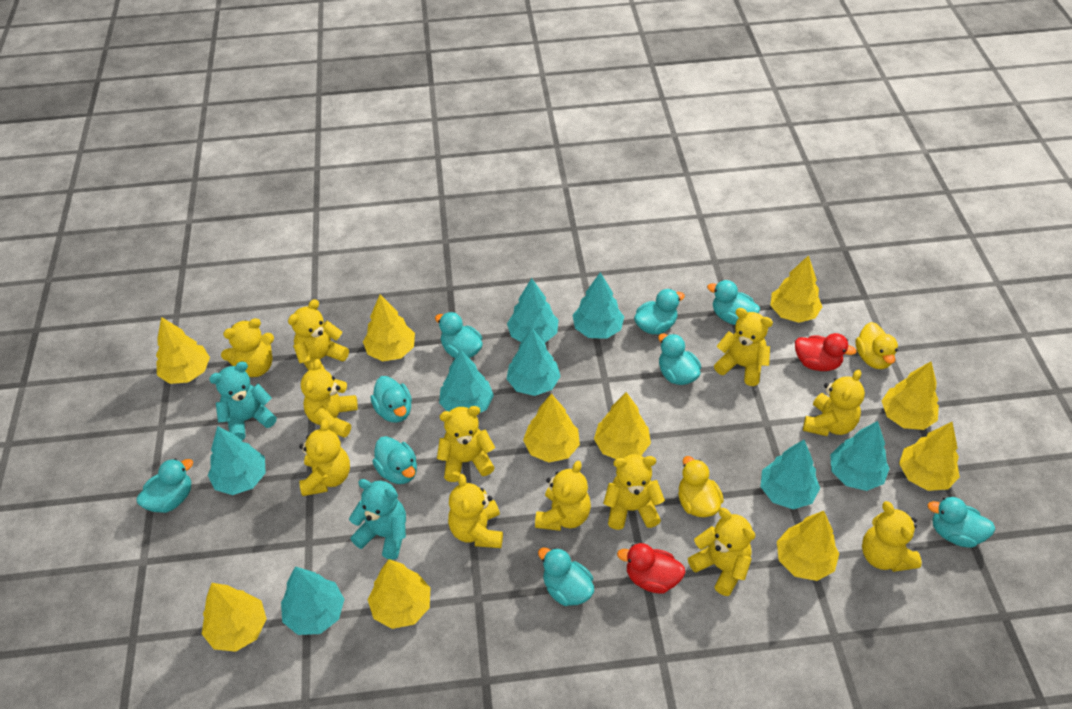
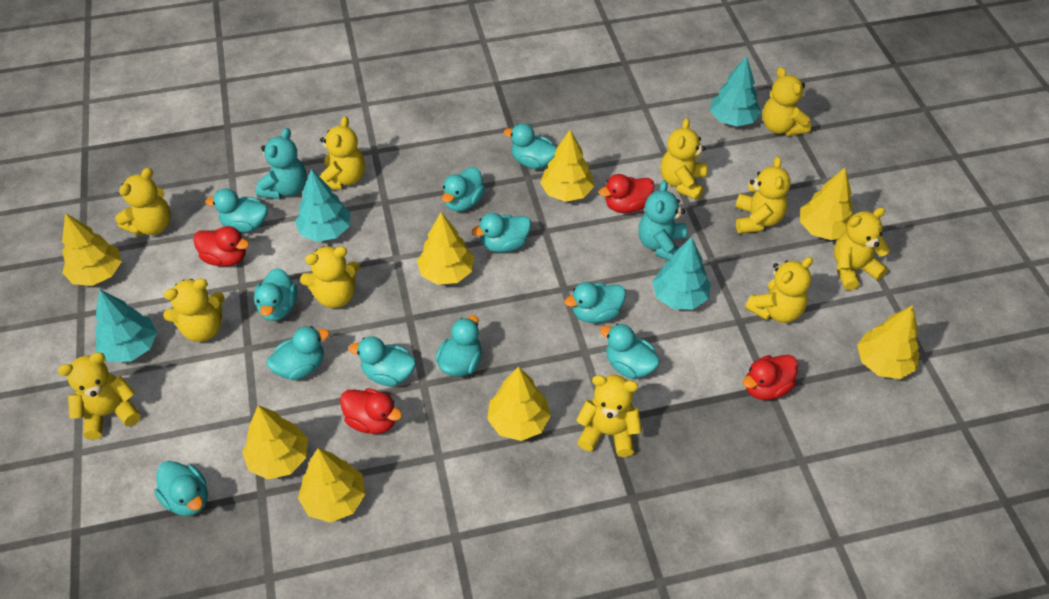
red duck: [617,543,686,593] [795,333,857,371] = 2 -> [193,226,249,267] [340,388,402,434] [599,174,655,213] [743,355,798,400] = 4
turquoise duck: [136,459,193,513] [371,376,412,423] [372,436,417,484] [435,312,483,358] [538,547,594,606] [634,289,685,334] [658,333,701,385] [707,280,760,325] [928,497,995,548] = 9 -> [154,461,208,516] [205,189,268,232] [254,268,297,321] [267,326,329,380] [349,336,416,386] [435,315,482,377] [442,167,485,212] [472,213,531,253] [504,123,557,169] [565,282,626,323] [600,324,660,379] = 11
turquoise tree: [208,426,266,495] [281,566,344,635] [439,350,494,413] [507,278,559,343] [507,328,561,396] [573,272,624,339] [761,440,820,509] [830,421,890,491] = 8 -> [95,289,157,362] [295,169,350,242] [652,237,711,310] [710,56,761,127] = 4
yellow duck: [678,456,724,517] [856,322,898,369] = 2 -> none = 0
yellow teddy bear: [221,318,274,377] [288,299,349,371] [299,419,350,496] [301,359,358,438] [437,406,495,482] [448,474,503,548] [535,461,591,531] [603,454,665,530] [688,508,755,596] [714,308,773,386] [803,369,865,436] [862,501,922,572] = 12 -> [58,352,141,440] [115,168,171,236] [163,278,225,342] [300,246,360,308] [319,116,365,190] [576,375,642,457] [661,118,707,200] [735,156,791,234] [745,257,813,323] [762,67,811,136] [834,207,890,290] = 11
yellow tree: [156,317,210,384] [202,583,267,652] [363,295,415,361] [368,559,430,629] [523,394,580,463] [594,392,651,459] [770,255,822,323] [777,511,839,581] [882,362,939,430] [899,422,960,491] = 10 -> [62,213,122,286] [242,405,308,479] [298,448,366,523] [417,212,474,285] [487,366,551,441] [540,130,594,202] [800,168,853,240] [857,305,920,379] = 8

